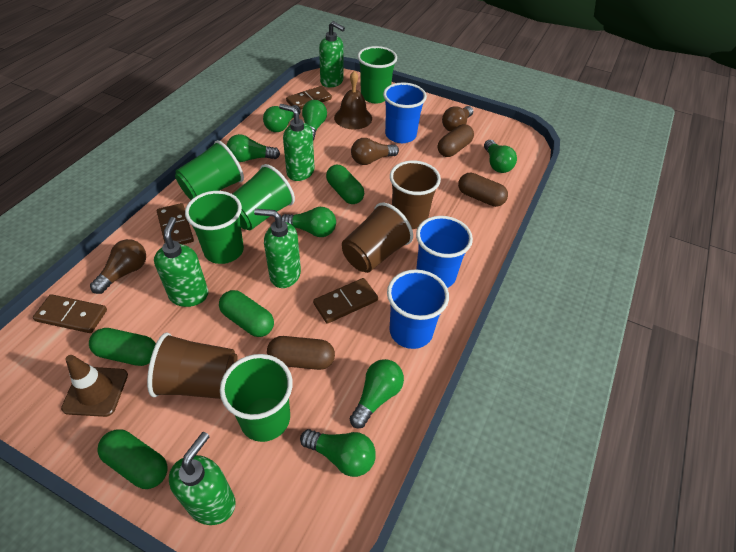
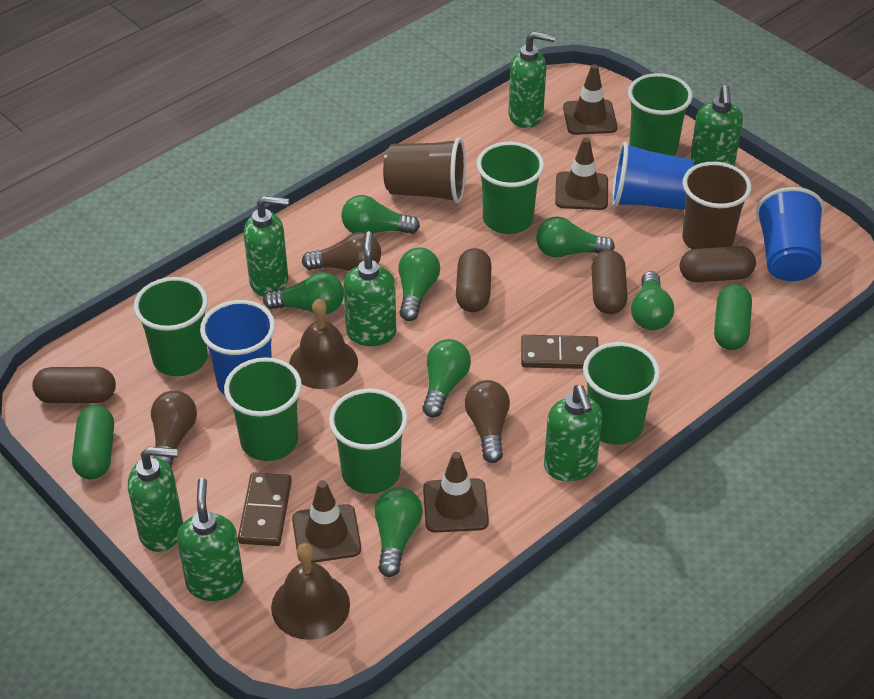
brown bell: [334,71,372,129] = 1 -> [271,543,350,640] [289,299,358,389] = 2
brown capsule: [267,336,335,370] [438,124,474,157] [458,173,508,207] = 3 -> [32,367,116,403] [456,248,492,312] [592,250,628,314] [680,246,756,282] = 4
brown cup: [147,332,238,399] [342,202,413,273] [390,160,441,229] = 3 -> [383,138,466,203] [682,162,751,250] = 2
brown domino: [33,294,107,333] [157,203,194,244] [286,86,332,110] [313,278,378,324] = 4 -> [238,472,292,546] [521,335,599,369] = 2
brown traffic cone: [61,355,128,417] = 1 -> [292,480,361,563] [423,452,489,533] [555,137,608,210] [563,64,617,135] = 4
green capsule: [89,328,156,366] [97,429,167,489] [219,290,274,337] [326,164,364,204] = 4 -> [72,405,114,480] [714,284,752,350] = 2
green cup: [175,140,244,200] [185,191,244,264] [220,354,293,442] [233,164,295,230] [357,46,397,103] = 5 -> [134,277,208,376] [224,357,302,461] [329,389,408,494] [477,142,544,234] [583,342,660,445] [628,73,693,156] = 6
green soap dispenser: [154,217,208,307] [169,432,236,525] [254,209,301,288] [279,104,315,181] [319,21,345,88] = 5 -> [128,447,183,552] [177,478,244,601] [244,196,289,297] [343,231,396,346] [508,31,555,128] [544,385,602,481] [690,85,743,166] = 7

